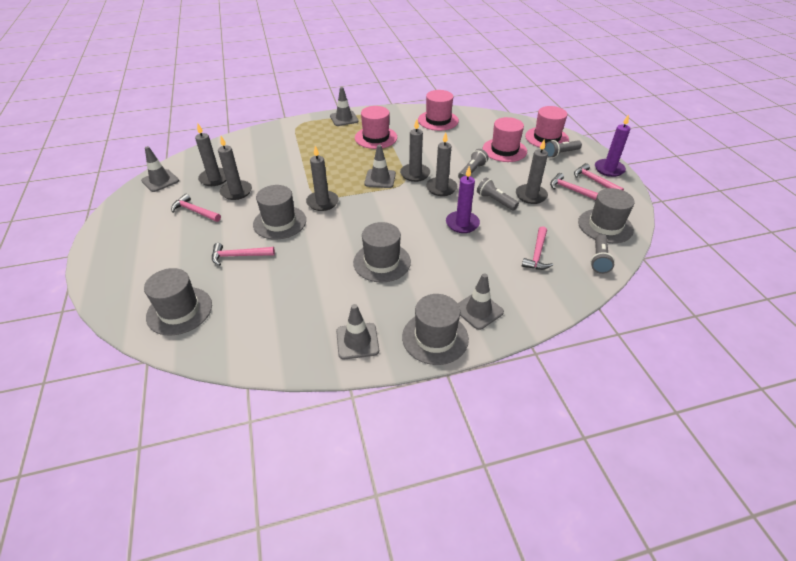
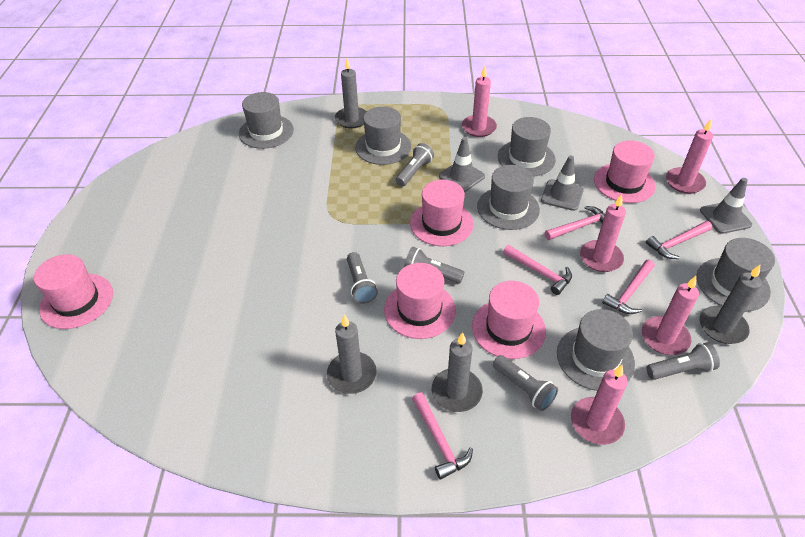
grey candle: [195,124,226,186] [218,136,252,200] [306,146,339,211] [400,119,430,182] [426,132,457,196] [516,140,548,204] = 6 -> [327,314,377,394] [335,59,367,128] [432,332,483,412] [699,265,762,344] = 4
grey flashlight: [458,149,488,179] [477,178,519,210] [544,140,582,158] [591,234,615,274] = 4 -> [347,252,378,304] [396,143,434,187] [404,247,464,284] [493,355,558,411] [646,342,720,380] = 5
grey hat: [144,268,212,336] [253,185,306,240] [353,222,411,283] [402,294,469,365] [578,188,635,243] = 5 -> [239,92,294,149] [355,106,411,165] [477,165,540,230] [498,117,556,177] [557,309,635,391] [697,238,775,312] = 6
grey traffic cone: [141,146,179,192] [330,87,359,126] [336,304,379,360] [364,145,396,188] [457,273,504,330] = 5 -> [439,137,485,192] [541,156,584,211] [700,178,752,234] = 3
pink candle: none = 0 -> [462,66,497,137] [571,365,628,445] [580,194,626,272] [642,276,699,355] [666,119,713,194] = 5
pink hat: [355,106,397,149] [418,90,459,131] [483,117,527,162] [525,106,569,148] = 4 -> [34,254,113,329] [384,263,456,339] [410,180,474,246] [472,281,546,359] [594,140,656,203] = 5
purple candle: [446,166,480,233] [595,114,630,177] = 2 -> none = 0

